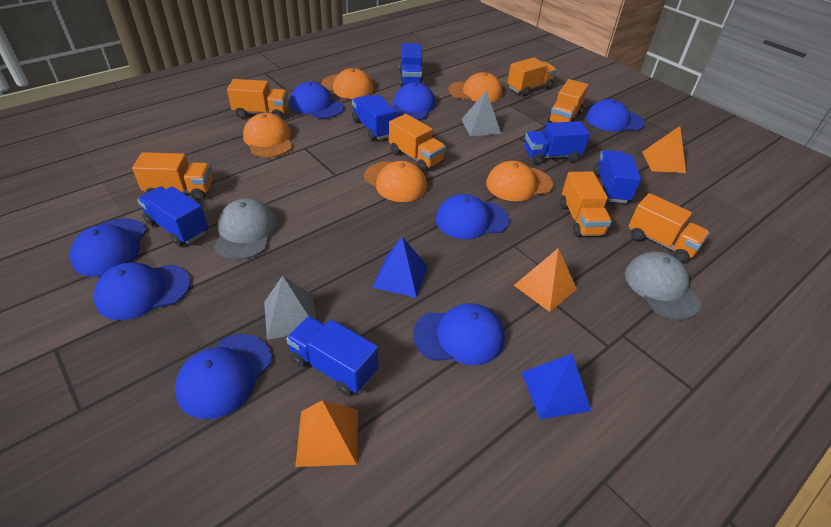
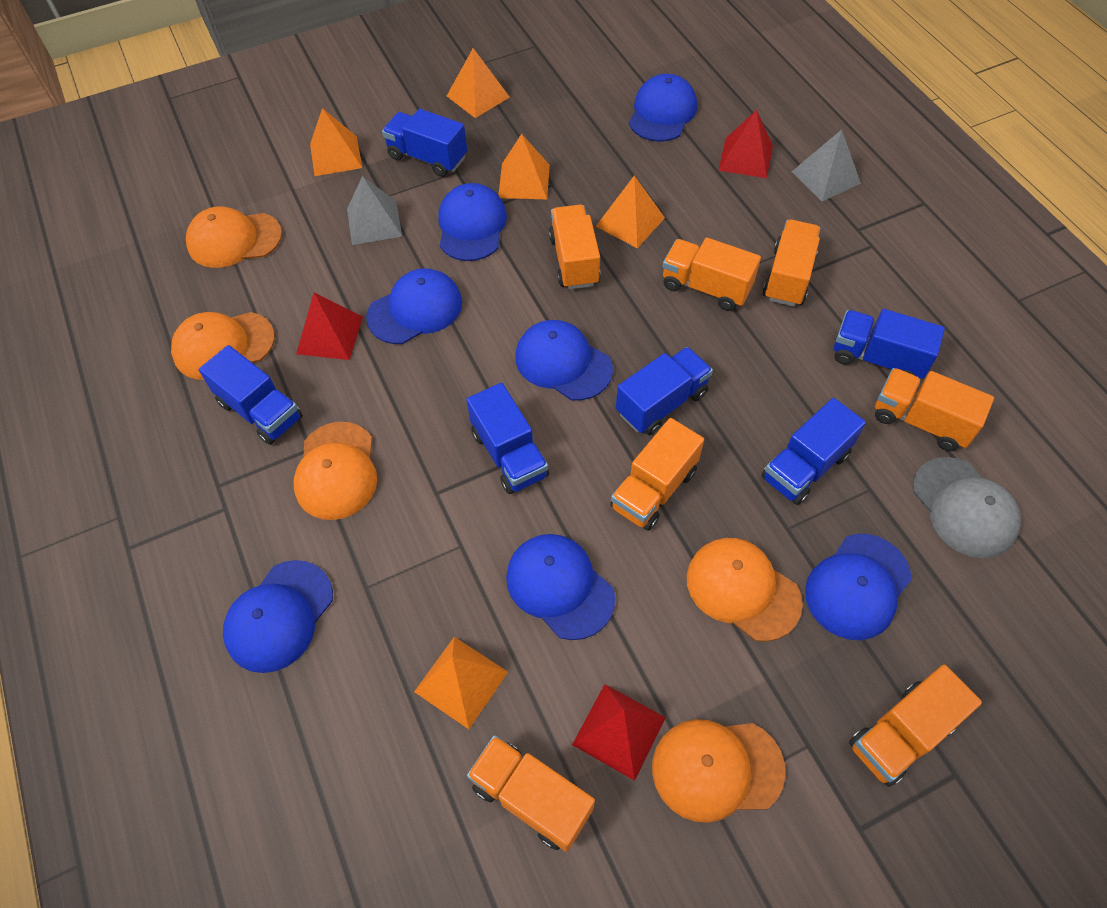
blue cap: [70,218,146,277] [94,262,191,320] [175,334,271,419] [290,82,344,119] [393,82,436,120] [413,303,505,365] [436,194,509,239] [586,99,645,132] = 8 -> [223,560,333,673] [366,268,462,344] [439,183,507,261] [506,534,615,640] [516,320,613,400] [629,74,697,142] [805,534,912,640] = 7
blue pyramid: [372,237,428,298] [522,354,591,419] = 2 -> none = 0
grey cap: [214,198,277,260] [625,251,701,320] = 2 -> [913,457,1021,558] = 1
orange pyramid: [295,400,358,467] [514,248,577,312] [642,126,686,173] = 3 -> [310,108,362,176] [414,637,508,729] [447,48,510,118] [498,134,550,199] [596,175,665,248] = 5
red pyramid: none = 0 -> [296,293,363,360] [572,684,666,781] [718,110,773,178] = 3

